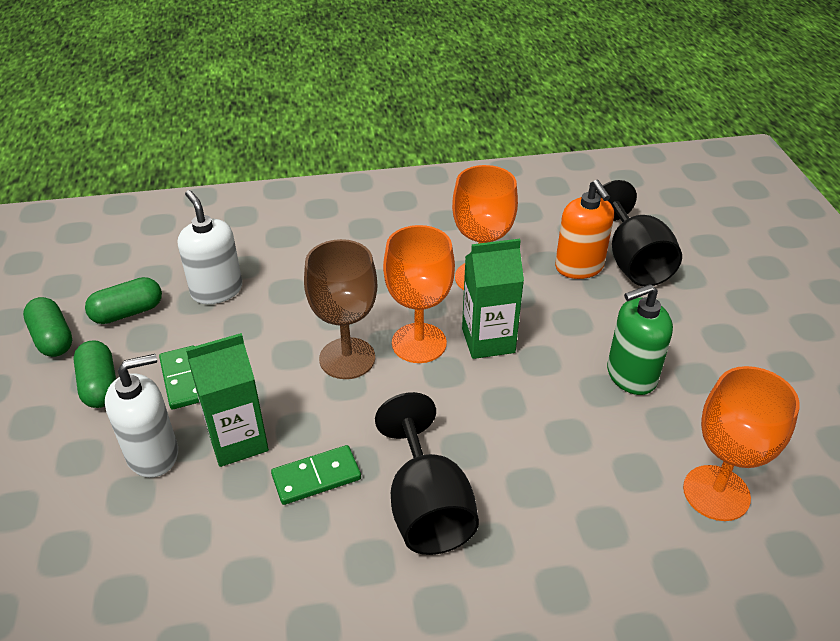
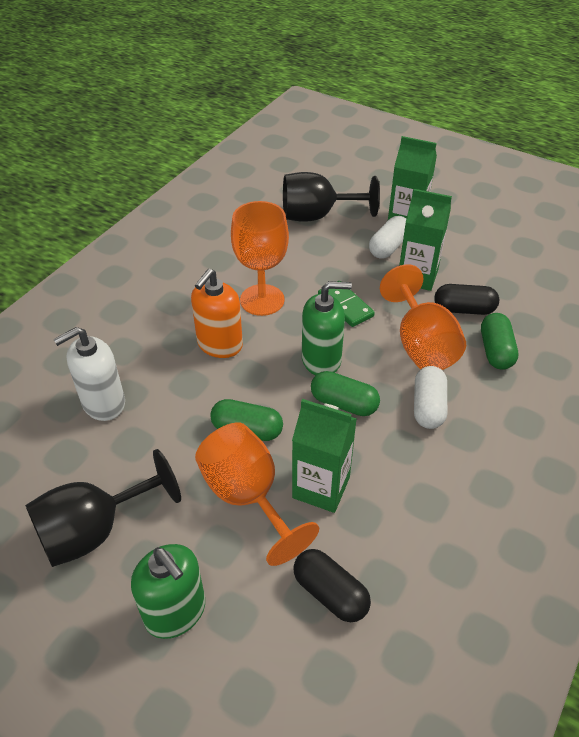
black capsule: none = 0 -> [294,549,371,622] [434,284,499,315] = 2
brown goblet: [304,239,377,379] = 1 -> none = 0
green carton: [186,333,269,467] [462,239,524,359] = 2 -> [292,399,357,513] [388,136,437,220] [399,189,452,291] = 3
green domino: [159,346,199,409] [271,445,361,505] = 2 -> [318,281,375,327] = 1
green soap dispenser: [607,284,673,395] = 1 -> [131,544,205,639] [302,281,352,375] = 2
white capsule: none = 0 -> [369,216,406,259] [414,366,447,429] = 2
white soap dispenser: [105,354,178,478] [178,190,242,304] = 2 -> [53,327,125,421] = 1

